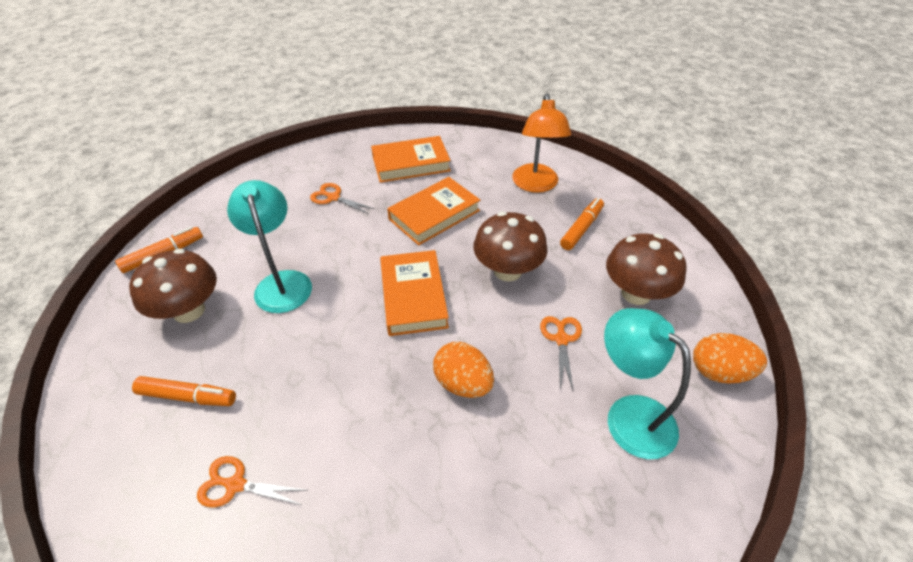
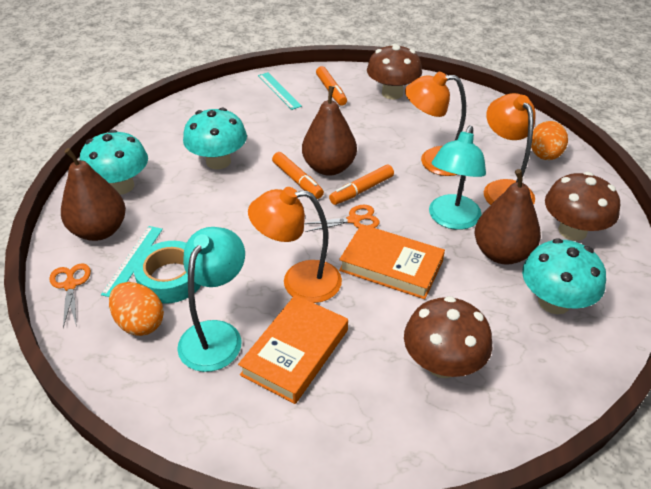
brown pear: none = 0 -> [61,148,126,241] [302,86,357,176] [475,169,541,265] = 3
orange book: [371,136,451,183] [380,250,449,336] [387,177,480,245] = 3 -> [238,295,348,404] [339,224,445,299] = 2
orange lamp: [512,94,571,193] = 1 -> [248,187,342,303] [405,72,466,176] [484,93,536,205] = 3
orange scissors: [197,456,305,507] [310,183,374,214] [540,316,582,392] = 3 -> [49,263,91,328] [304,205,380,232] = 2
turquoise mushroom: none = 0 -> [80,130,148,195] [183,108,247,170] [522,238,606,314] = 3
turquoise ruler: none = 0 -> [101,226,163,297] [258,72,302,110] = 2
turquoise tape: none = 0 -> [133,241,201,304] = 1

